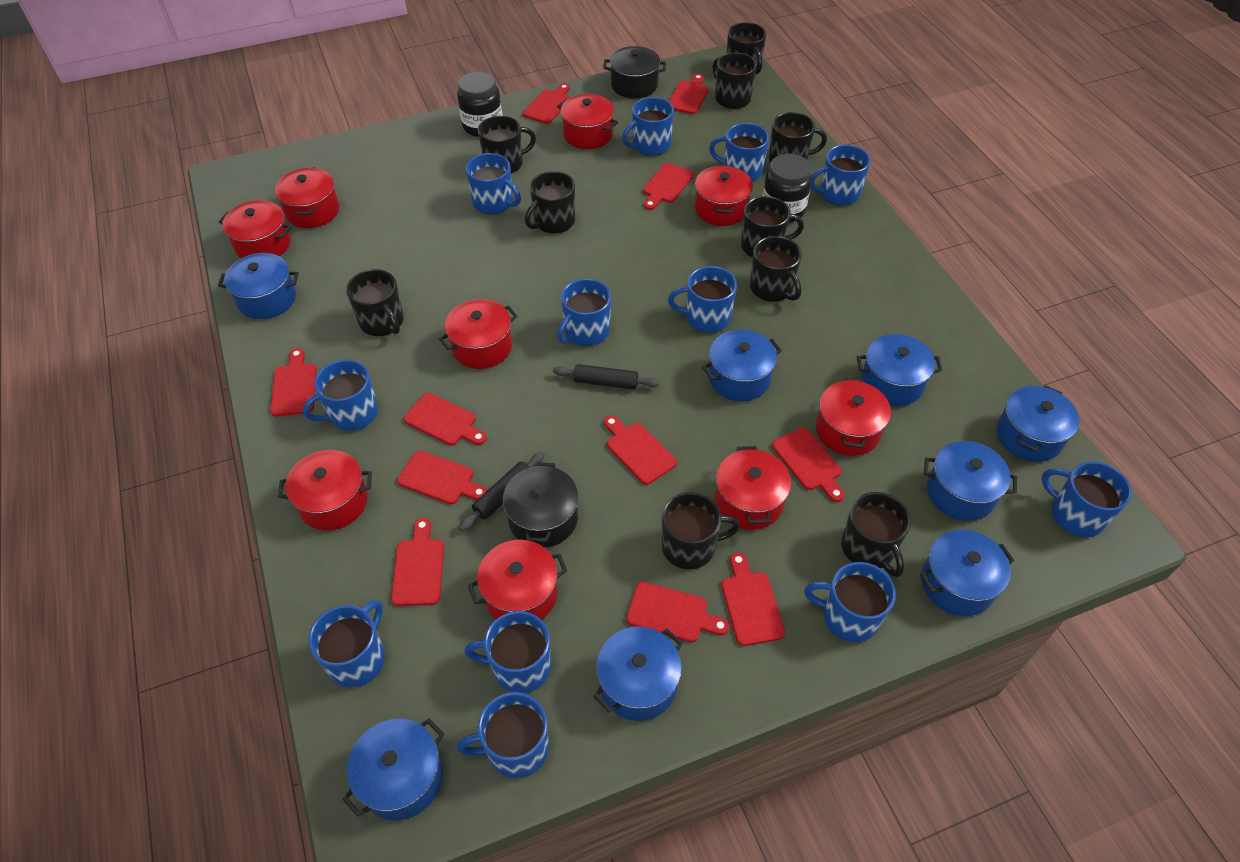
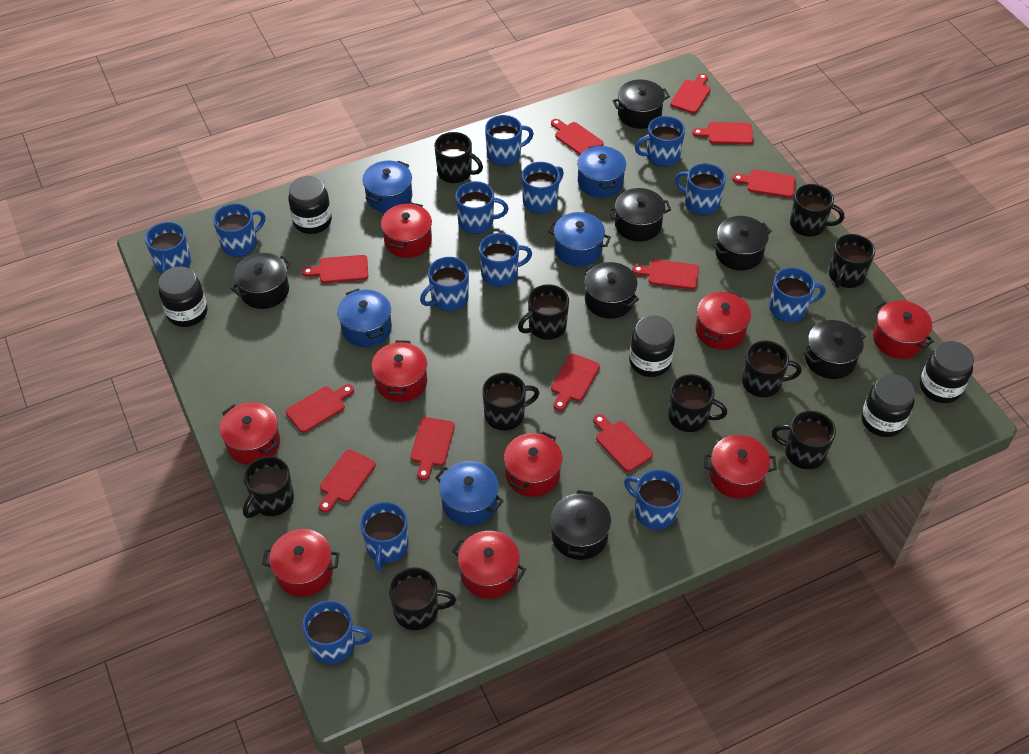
black jar: [457,72,502,137] [762,154,812,223] = 2 -> [159,267,207,327] [288,176,332,234] [629,315,675,377] [861,374,915,437] [920,341,974,403] = 5
black pot: [503,462,579,548] [603,46,666,98] = 2 -> [231,253,291,309] [551,490,611,560] [583,262,639,319] [608,188,671,242] [612,80,670,129] [713,216,772,270] [804,320,866,379] = 7
black rolling pin: [459,452,545,531] [553,364,659,389] = 2 -> none = 0
blue mug: [303,360,378,431] [308,600,385,688] [457,692,549,778] [464,611,551,693] [466,153,521,215] [557,279,611,346] [622,97,674,156] [668,266,737,333] [709,123,769,182] [804,562,896,642] [811,145,871,206] [1041,461,1132,537] = 12 -> [145,222,191,274] [213,203,265,257] [302,601,372,664] [360,502,409,571] [420,257,469,311] [455,181,509,234] [479,233,532,287] [485,115,534,166] [522,162,564,214] [624,469,683,530] [635,116,685,167] [675,163,726,215] [769,267,826,322] = 13
blue pot: [218,253,299,319] [342,718,444,820] [593,627,683,721] [702,330,782,401] [857,334,943,406] [920,529,1015,616] [924,441,1017,521] [997,385,1080,462] = 8 -> [337,288,392,347] [362,160,412,213] [435,461,503,526] [548,212,611,267] [577,145,626,198] = 5

